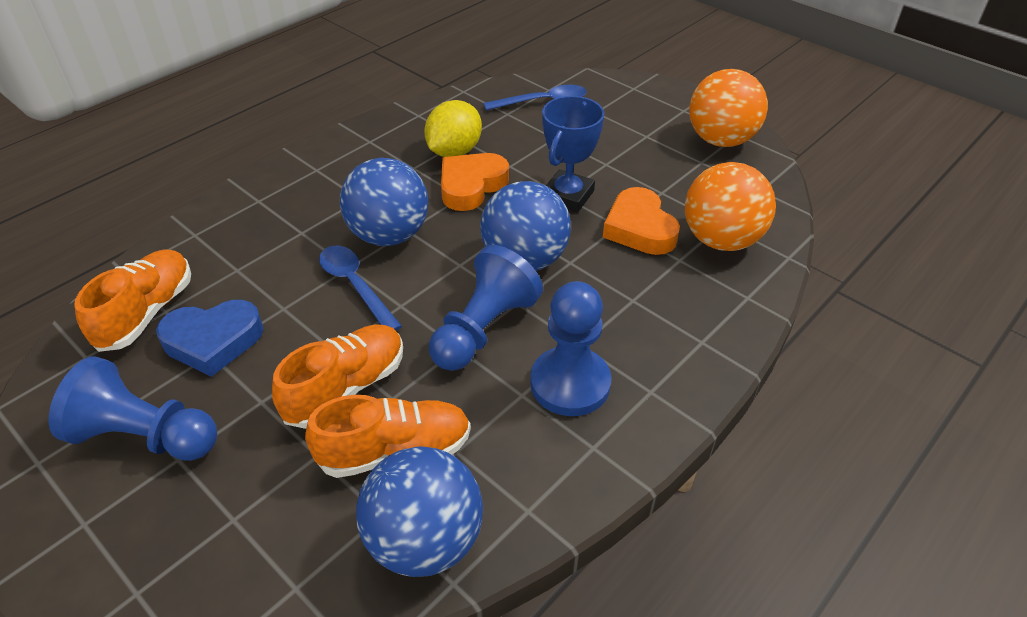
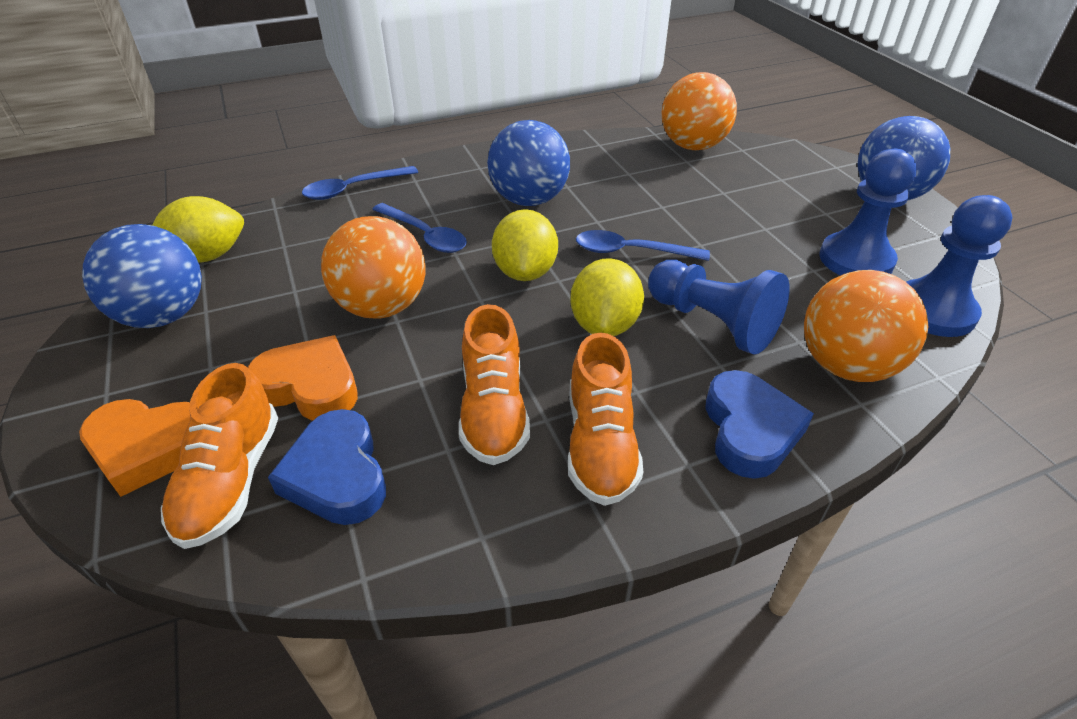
blue heart: [156,300,264,377] = 1 -> [268,409,386,525] [705,370,814,479] = 2
blue spoon: [319,246,402,331] [483,85,587,110] = 2 -> [302,166,418,200] [372,203,467,253] [576,230,710,261] = 3
blue trophy: [542,96,604,213] = 1 -> none = 0
orange ball: [685,162,776,251] [689,69,768,147] = 2 -> [321,216,426,319] [661,72,737,150] [804,270,928,382] = 3
yellow lemon: [424,100,482,157] = 1 -> [152,196,244,263] [492,209,558,281] [570,259,644,336] = 3

